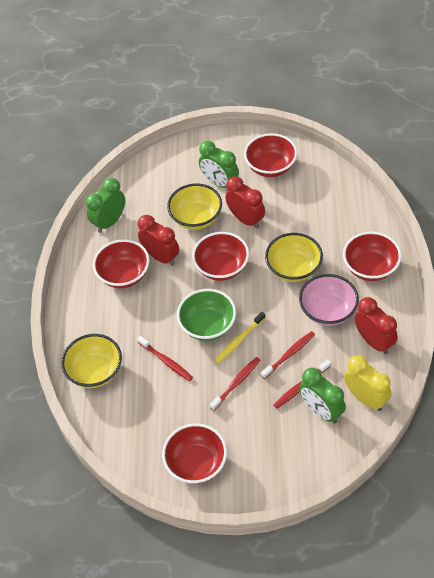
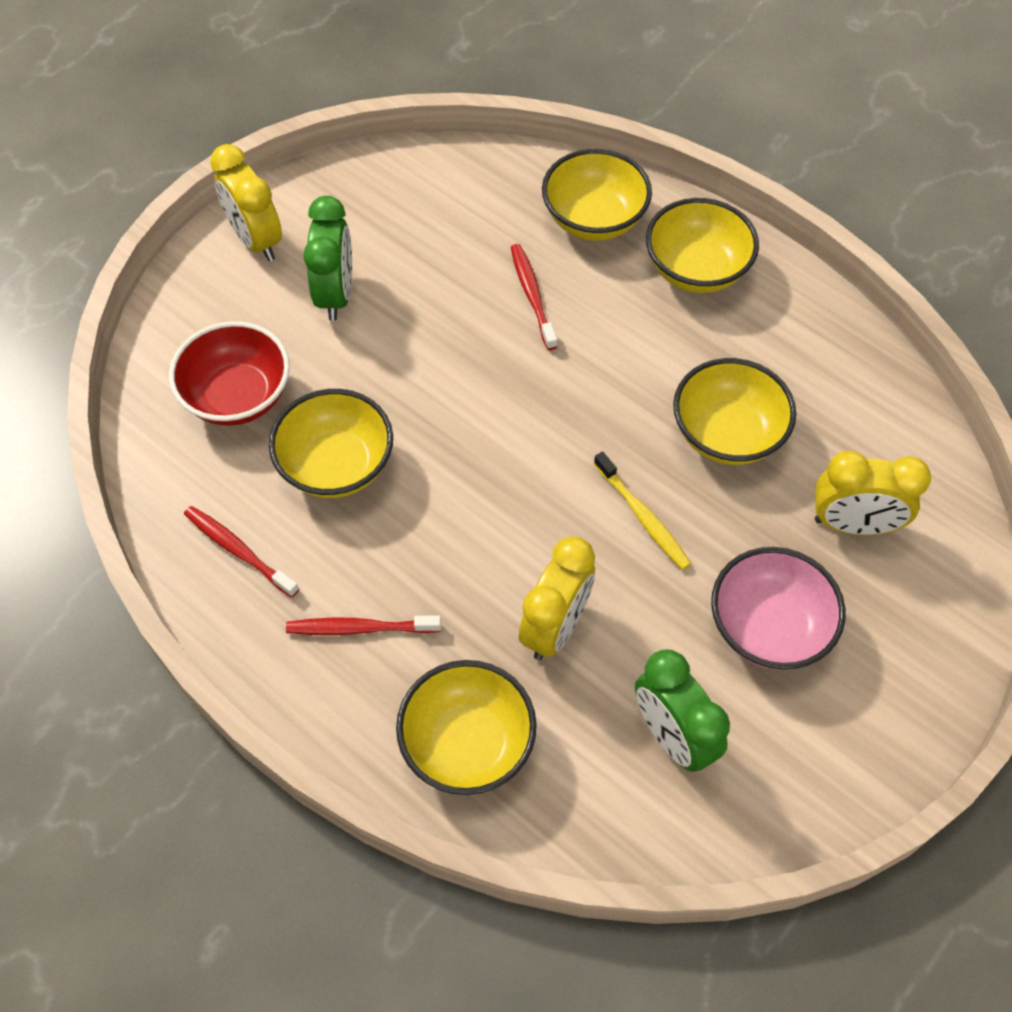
green bowl: [177,289,236,341] = 1 -> none = 0
green clock: [86,178,125,233] [199,141,239,188] [299,367,346,423] = 3 -> [303,196,352,321] [635,649,730,772] = 2
red bowl: [93,239,149,289] [162,423,227,484] [192,232,249,281] [244,133,297,177] [343,232,401,281] = 5 -> [169,321,290,426] = 1
red clock: [138,215,179,266] [225,176,265,229] [355,297,398,354] = 3 -> none = 0
red toothbrush: [137,336,193,381] [210,357,260,411] [261,331,315,379] [273,359,331,409] = 4 -> [184,506,299,598] [286,616,441,635] [511,244,557,350] = 3
yellow bowl: [61,334,122,388] [167,183,222,230] [265,233,323,282] = 3 -> [269,389,393,498] [396,660,537,795] [542,149,652,241] [646,198,759,293] [673,358,796,465] = 5
yellow clock: [344,355,391,411] = 1 -> [210,144,282,261] [519,537,595,660] [815,451,931,535] = 3

